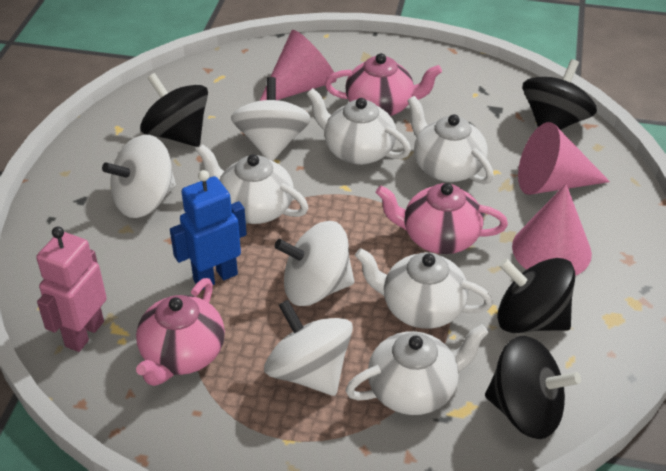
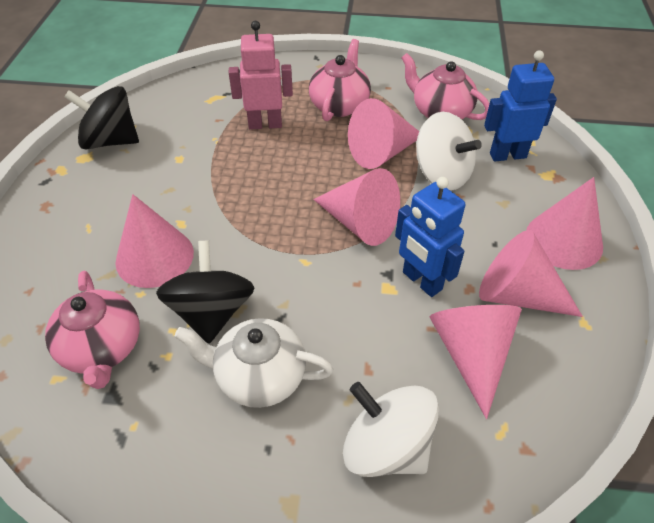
black spinning top: [140,73,208,147] [485,336,581,439] [497,258,575,333] [523,59,597,130] = 4 -> [64,86,139,149] [156,241,255,344] = 2
blue robot: [170,170,247,290] = 1 -> [395,177,465,297] [484,50,557,161] = 2
pink cone: [260,30,337,101] [512,184,592,276] [518,122,610,195] = 3 -> [115,194,194,288] [313,168,400,246] [348,98,419,169] [430,305,522,419] [479,230,583,317] [527,177,603,270] = 6
white spinning top: [102,135,176,218] [231,77,311,161] [264,300,353,396] [274,221,354,306] = 4 -> [343,382,439,477] [416,112,482,191] = 2
white teapot: [196,144,308,224] [307,88,411,165] [345,324,489,415] [355,248,493,329] [407,96,494,184] = 5 -> [174,318,333,408] = 1

